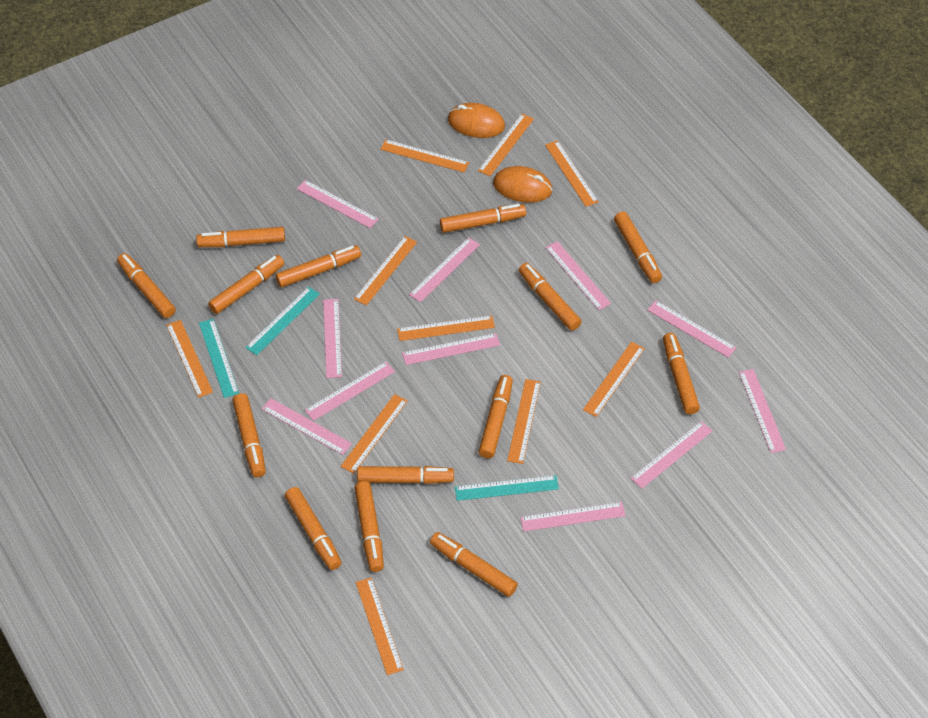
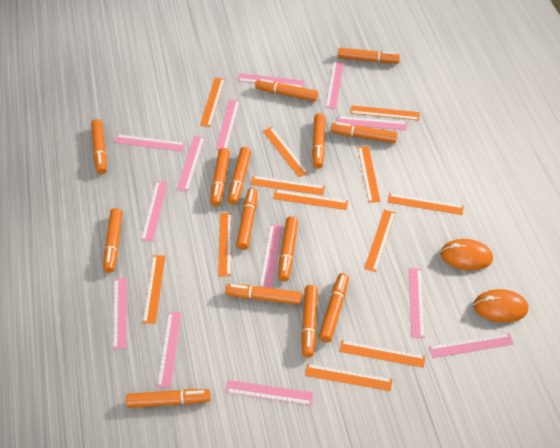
orange ruler: [166,320,213,398] [340,394,408,474] [354,236,417,305] [356,577,404,675] [380,139,469,172] [397,315,495,341] [478,114,534,176] [507,379,541,464] [545,140,599,207] [583,342,645,417] = 10 -> [143,255,165,324] [200,78,225,127] [218,213,232,276] [251,176,325,195] [263,127,308,177] [273,190,348,210] [305,363,392,391] [339,340,425,368] [350,105,420,120] [358,146,380,203] [364,210,396,272] [388,193,464,215] = 12
pink ruler: [262,398,352,455] [297,180,379,228] [305,362,395,421] [323,299,342,378] [402,333,500,365] [409,237,480,302] [520,502,626,531] [545,241,611,310] [630,421,713,489] [647,300,737,357] [739,369,786,453] = 11 -> [113,278,127,349] [114,134,185,151] [141,181,168,241] [157,312,181,388] [177,136,205,191] [216,99,240,150] [225,380,314,406] [237,73,304,88] [259,224,282,288] [325,61,344,109] [337,116,407,130] [409,268,425,338] [429,333,514,358] = 13
turquoise ruler: [199,319,239,398] [245,287,320,355] [455,475,559,501] = 3 -> none = 0

